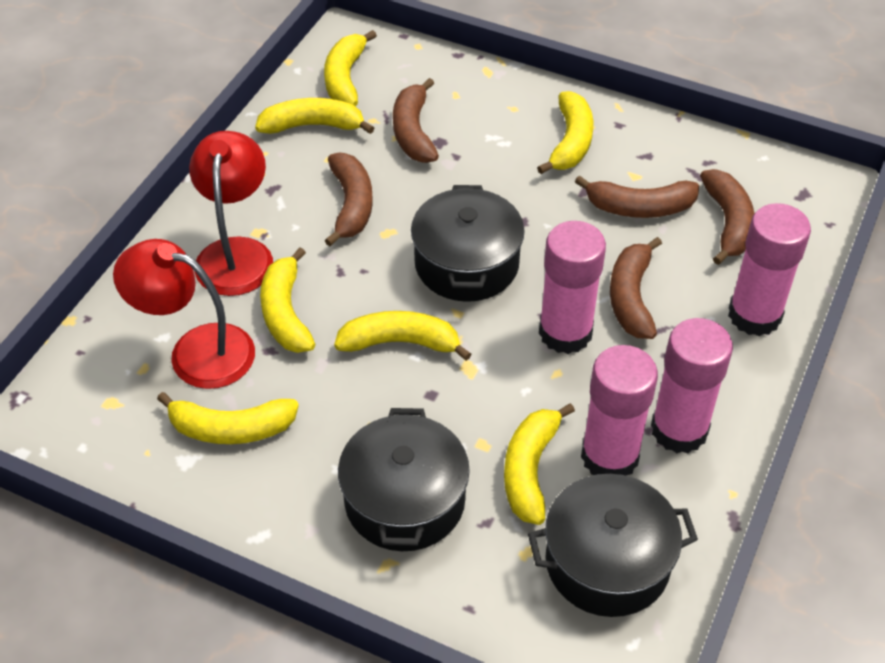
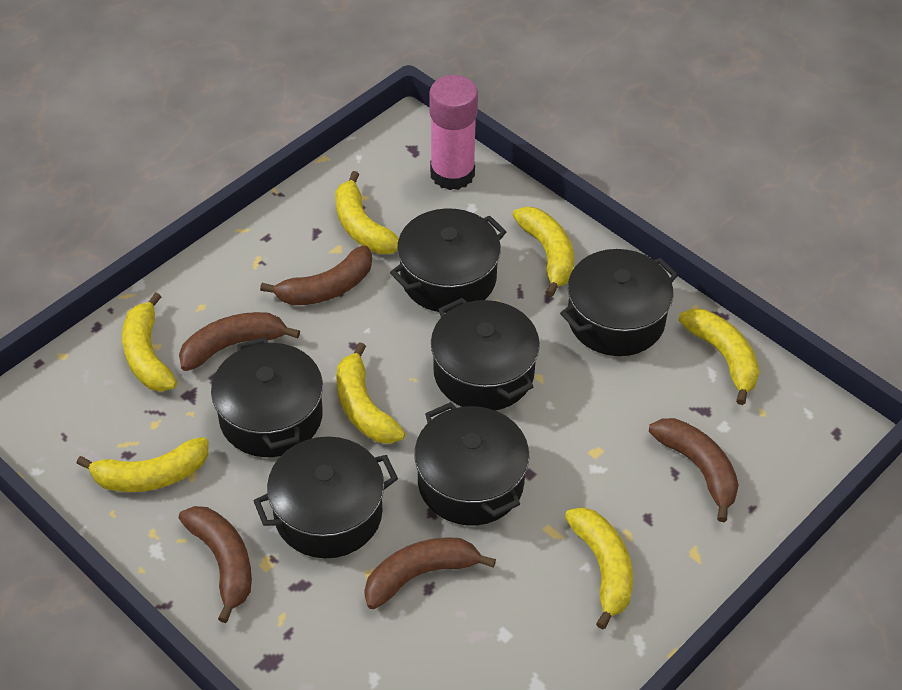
black pot: [338,408,470,551] [411,185,525,302] [528,474,698,617] = 3 -> [211,337,323,457] [254,437,398,558] [390,208,507,313] [415,402,530,525] [431,298,540,410] [560,249,678,356] = 6
pink glue stick: [539,221,606,354] [581,345,658,476] [651,318,733,453] [728,203,811,336] = 4 -> [429,75,478,190] = 1
red lamp: [113,239,255,389] [189,131,273,296] = 2 -> none = 0

